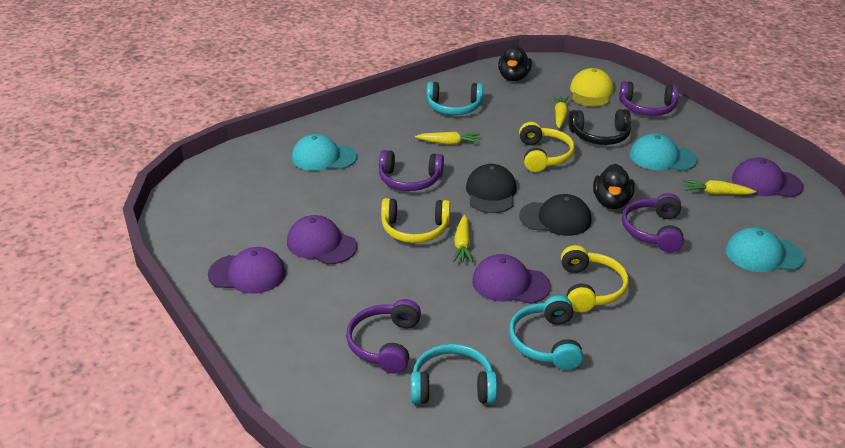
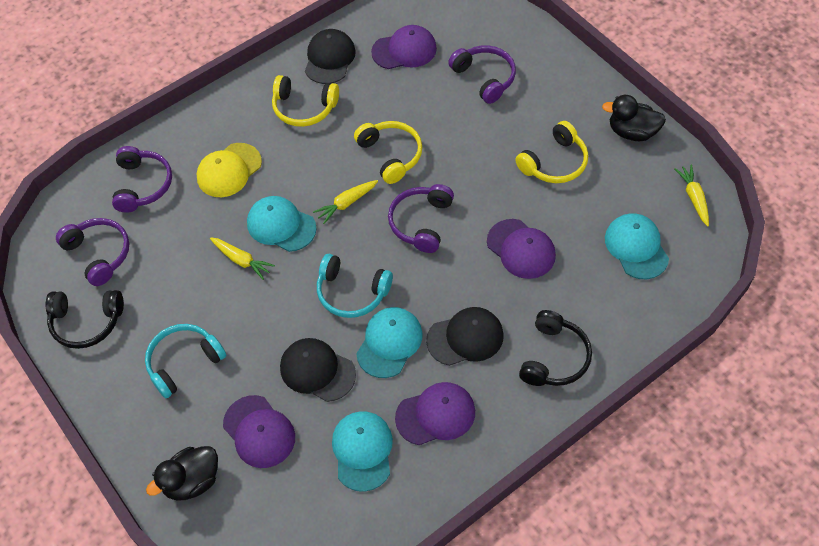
black cap: [466,164,517,213] [519,194,592,236] = 2 -> [280,338,356,402] [305,29,356,84] [426,307,504,366] = 3
black headphones: [569,109,631,145] = 1 -> [45,290,124,349] [519,310,592,386] = 2
turquoise cap: [292,134,357,171] [630,133,697,171] [726,227,805,272] = 3 -> [247,196,317,252] [332,411,393,492] [356,307,423,378] [605,213,669,279] = 4
turquoise headphones: [411,344,497,404] [426,81,483,115] [509,295,583,370] = 3 -> [145,324,226,398] [317,254,393,318] = 2
yellow carrot: [415,132,480,145] [453,215,473,263] [553,96,569,128] [683,180,756,195] = 4 -> [210,238,275,280] [313,180,378,224] [674,165,709,226] = 3

